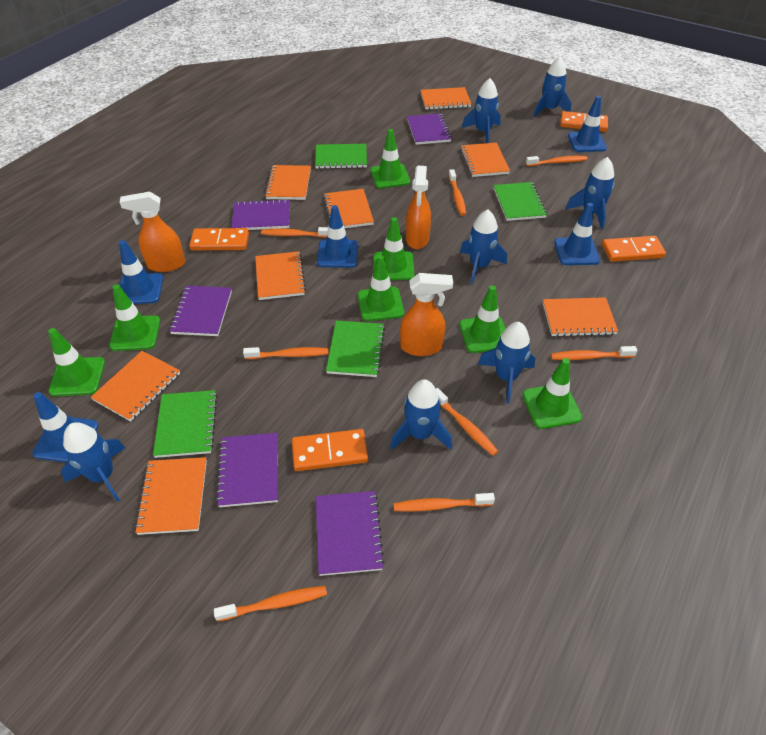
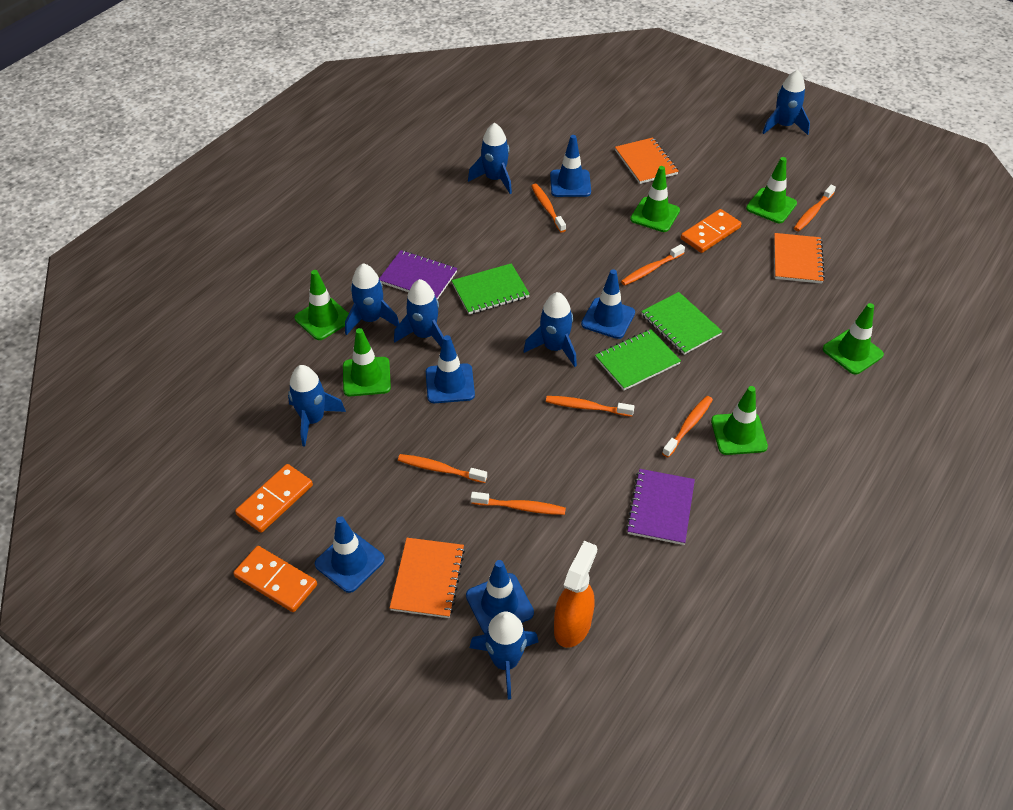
green notebook: [153,390,217,458] [315,144,367,169] [326,321,385,377] [494,182,547,221] = 4 -> [452,263,530,314] [595,329,681,390] [641,292,723,355] = 3
green traffic cone: [48,328,105,396] [109,284,160,351] [358,255,404,321] [370,129,410,188] [373,217,414,280] [459,285,506,353] [522,358,582,429] = 7 -> [295,270,349,340] [343,328,391,396] [630,166,680,232] [711,386,768,455] [746,157,797,223] [823,303,884,375] = 6
orange domino: [189,228,249,250] [292,429,368,471] [560,111,608,132] [602,236,666,262] = 4 -> [233,546,317,612] [235,464,313,533] [681,209,741,253] = 3
orange notebook: [91,351,180,422] [135,457,207,535] [255,251,306,300] [265,165,311,200] [324,189,374,228] [420,87,471,110] [460,142,510,177] [543,297,618,337] = 8 -> [390,538,465,618] [615,138,679,184] [774,233,825,284] = 3
orange spray bottle: [119,191,185,272] [400,273,453,356] [406,166,431,249] = 3 -> [554,541,597,648] = 1
orange toothbrush: [214,586,327,621] [243,347,329,359] [261,227,328,238] [394,493,495,512] [436,388,499,456] [448,169,466,216] [526,156,588,166] [551,346,637,360] = 8 -> [398,454,487,483] [471,492,566,515] [532,184,566,232] [546,396,635,417] [621,244,685,285] [662,396,713,457] [794,185,836,231] = 7
purple notebook: [169,286,232,336] [216,433,278,507] [231,199,290,230] [316,491,384,576] [407,113,452,145] = 5 -> [379,250,458,300] [626,469,695,545] = 2

